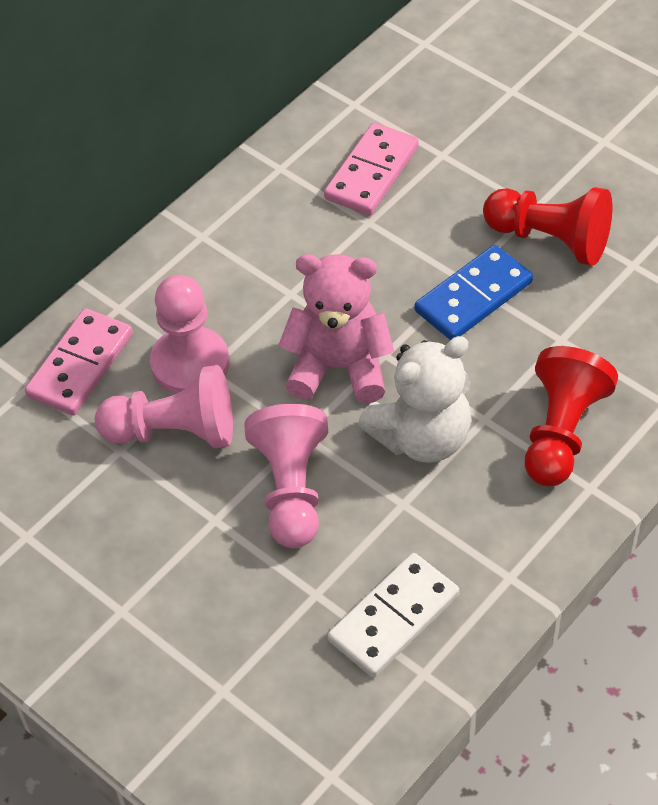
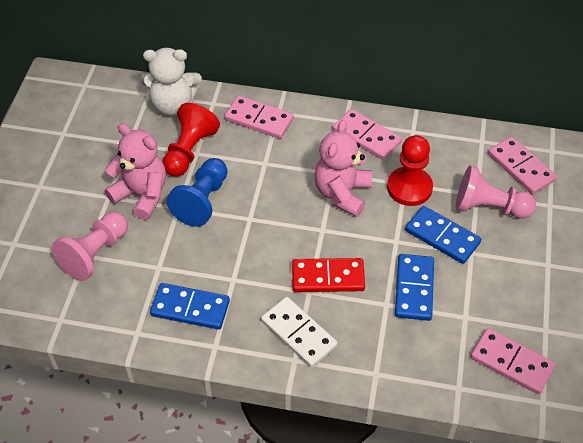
blue domino: [415,245,533,340] = 1 -> [150,283,230,330] [395,254,434,321] [405,206,481,264] = 3
blue pawn: none = 0 -> [167,158,228,227] = 1
pink domino: [25,308,133,415] [324,123,419,215] = 2 -> [225,96,294,139] [333,109,402,160] [471,328,556,394] [488,136,557,194] = 4
pink pawn: [95,365,233,448] [150,275,230,394] [244,404,328,548] = 3 -> [52,212,128,281] [456,165,536,219] = 2
pink teddy bear: [278,254,394,404] = 1 -> [105,123,166,220] [314,120,372,217] = 2
red domino: none = 0 -> [292,258,365,292] = 1

